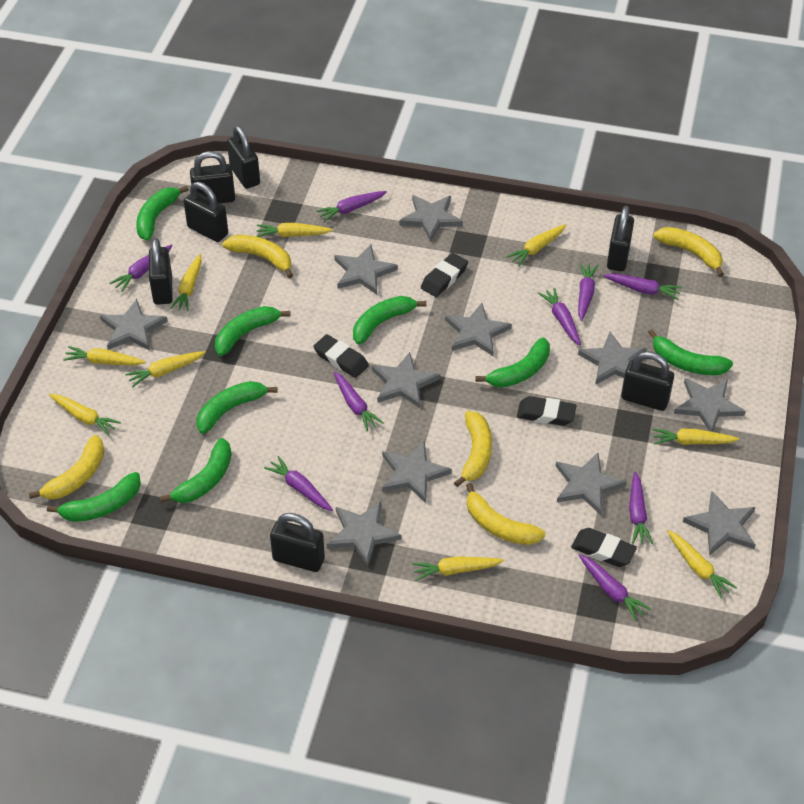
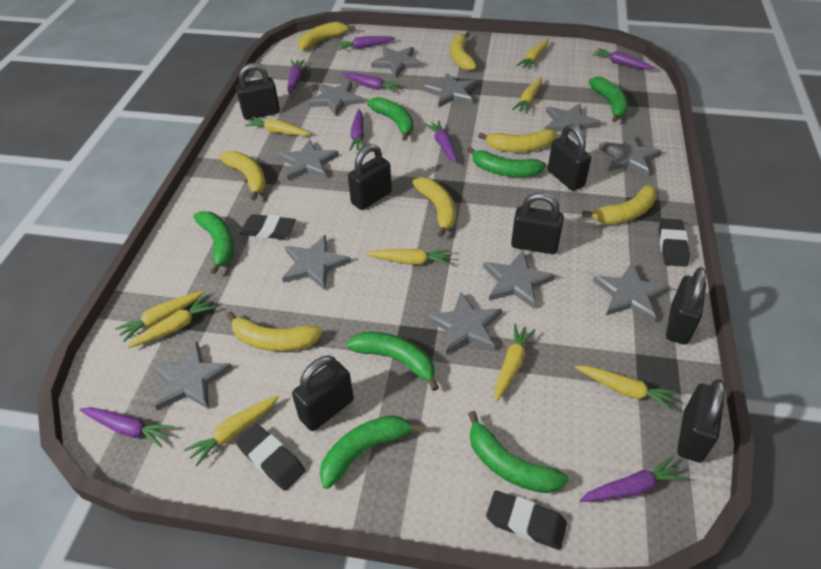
green banana: [47,472,141,522] [136,186,189,241] [160,438,232,503] [196,381,278,434] [215,306,291,356] [353,296,427,345] [476,337,550,388] [648,329,733,375] = 8 -> [193,211,234,274] [320,415,424,489] [347,332,439,391] [367,97,414,141] [467,146,546,177] [468,411,569,493] [589,77,628,123] = 7
purple carrot: [110,244,172,292] [264,456,333,511] [316,191,387,222] [333,371,384,431] [538,288,581,346] [578,263,598,321] [579,554,651,621] [603,273,682,300] [629,471,653,544] = 9 -> [80,407,174,447] [287,59,305,94] [336,36,395,50] [342,72,401,93] [349,109,365,151] [424,120,458,163] [579,457,687,502] [592,48,655,70] = 8
yellow banana: [29,435,105,499] [222,235,293,278] [454,411,492,487] [466,483,545,545] [653,227,724,277] = 5 -> [219,151,266,201] [226,312,323,351] [298,22,355,50] [412,177,456,237] [451,32,477,71] [478,129,556,152] [582,185,657,224] = 7

